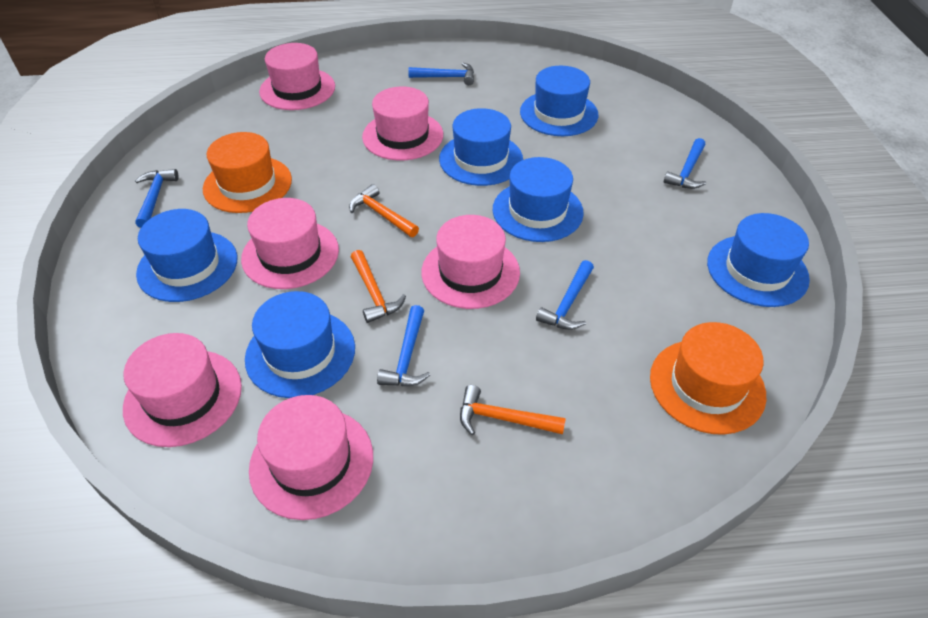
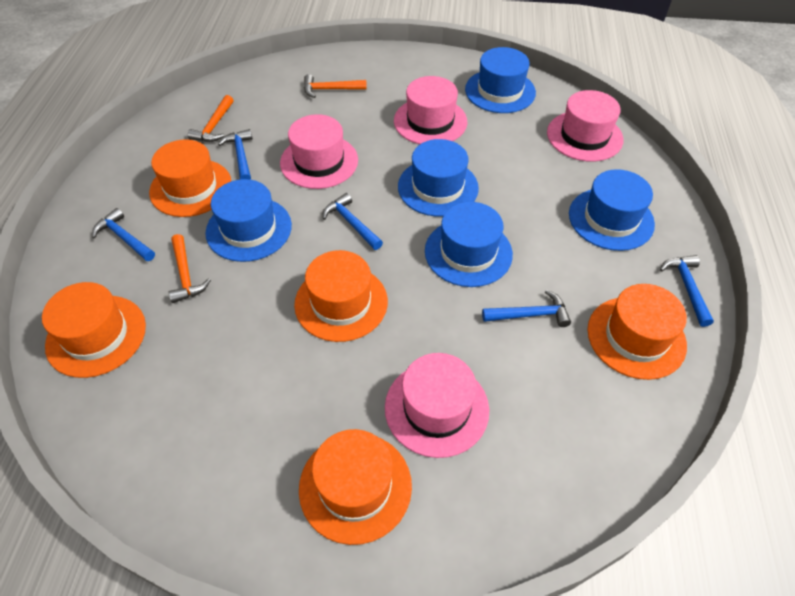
blue hat: [136,209,237,302] [245,291,355,398] [439,108,523,186] [493,157,584,242] [520,66,598,136] [707,213,810,307] = 6 -> [205,179,292,262] [398,139,479,217] [425,202,513,287] [465,47,536,113] [569,169,655,251] = 5
orange hat: [203,132,292,213] [650,322,766,435] = 2 -> [42,282,146,378] [149,139,231,217] [294,250,388,342] [299,429,412,545] [587,284,687,380] = 5
pink hat: [123,333,242,447] [241,198,339,289] [249,395,373,520] [259,43,335,110] [362,87,443,160] [421,215,520,309] = 6 -> [280,114,358,189] [385,353,489,458] [394,76,467,144] [547,90,624,162] = 4

